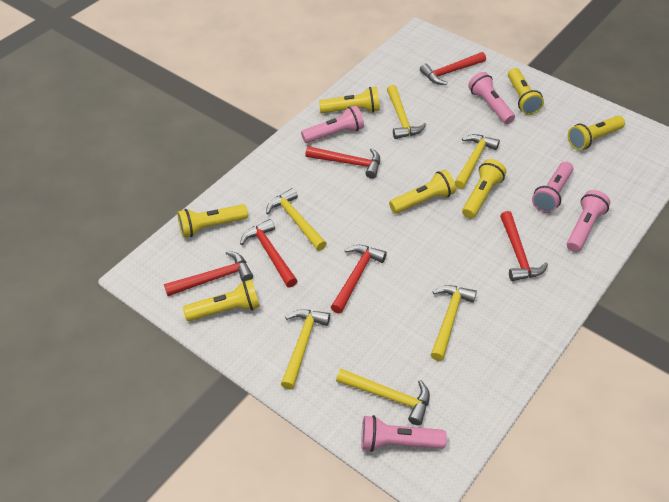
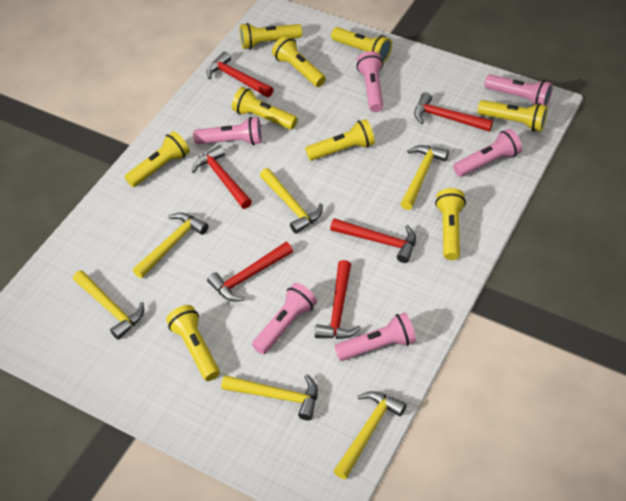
pink flashlight: [301,105,364,143] [361,415,447,452] [468,72,515,124] [532,161,573,213] [567,190,610,252] = 5 -> [193,117,262,145] [252,283,317,355] [334,313,416,361] [357,51,384,112] [453,129,522,177] [484,74,553,106] = 6
yellow flashlight: [177,204,248,238] [183,279,260,321] [319,87,380,113] [389,170,456,214] [462,159,506,219] [508,68,544,115] [568,116,625,150] = 7 -> [125,131,190,187] [166,305,220,381] [232,87,298,130] [240,23,302,49] [272,36,326,87] [305,119,375,161] [331,27,392,62] [435,188,466,260] [478,100,548,132] = 9

